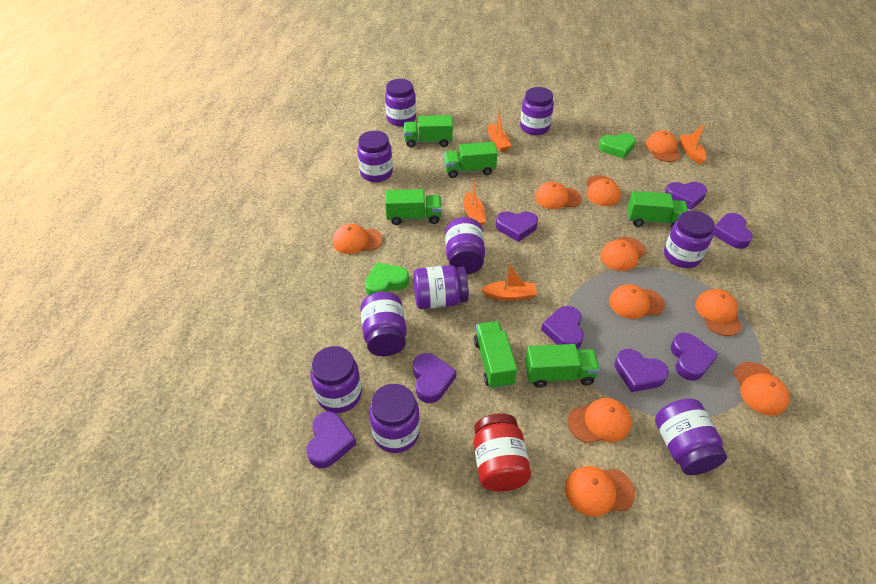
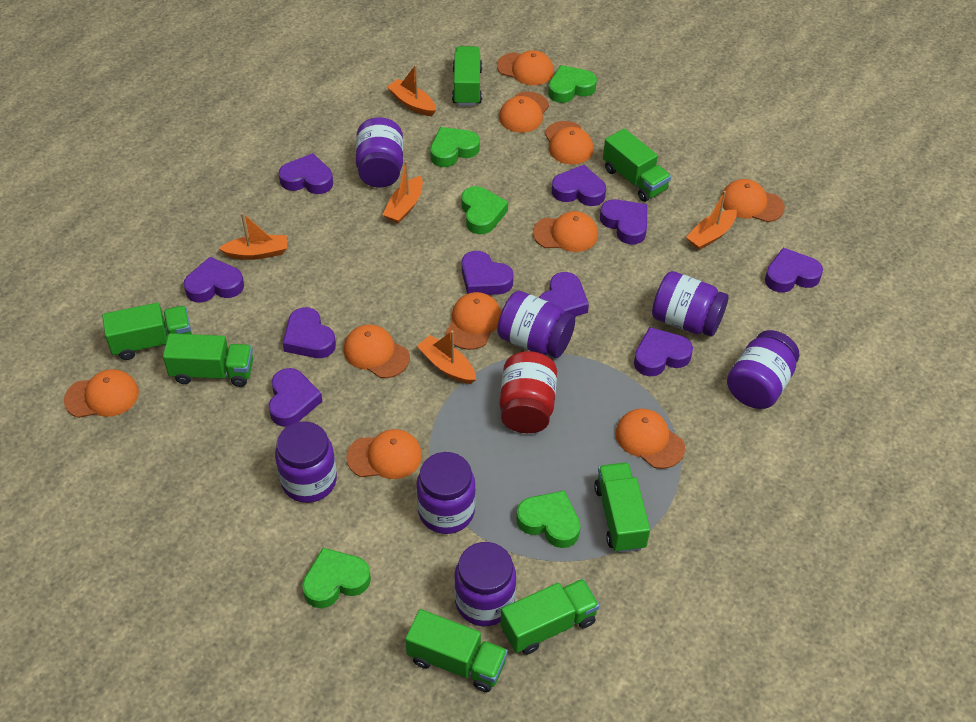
green heart: [365,262,409,295] [598,133,636,159] = 2 -> [302,548,371,608] [430,127,480,167] [462,186,508,234] [516,491,581,548] [548,65,597,103] = 5
green truck: [385,189,442,225] [404,115,453,147] [444,142,497,178] [474,321,517,389] [525,344,600,388] [627,191,688,227] = 6 -> [102,303,192,360] [163,333,253,387] [405,609,508,692] [452,46,482,106] [500,579,600,655] [594,463,650,553] [603,128,671,202] = 7
orange boat: [463,178,486,226] [481,262,537,301] [488,108,511,152] [679,123,706,164] = 4 -> [218,213,287,260] [383,161,423,224] [387,65,436,116] [417,330,476,384] [686,191,737,250] = 5
purple heart: [307,411,356,468] [413,353,456,403] [496,211,538,242] [541,306,584,349] [615,349,669,392] [665,182,707,210] [671,333,718,381] [713,213,753,249] = 8 -> [183,257,244,303] [269,368,323,427] [279,153,333,194] [283,307,336,358] [462,251,514,295] [539,272,589,317] [552,165,606,206] [600,199,647,245] [634,327,693,376] [765,247,823,292] = 10
purple jar: [310,346,362,413] [357,131,393,182] [360,292,407,356] [369,384,420,453] [385,79,416,126] [413,265,469,309] [445,217,485,274] [520,87,554,135] [655,398,727,475] [664,210,715,268] = 10 -> [275,421,337,503] [356,117,403,187] [417,452,476,534] [454,542,516,626] [497,291,575,358] [652,271,729,337] [727,330,799,409] = 7

